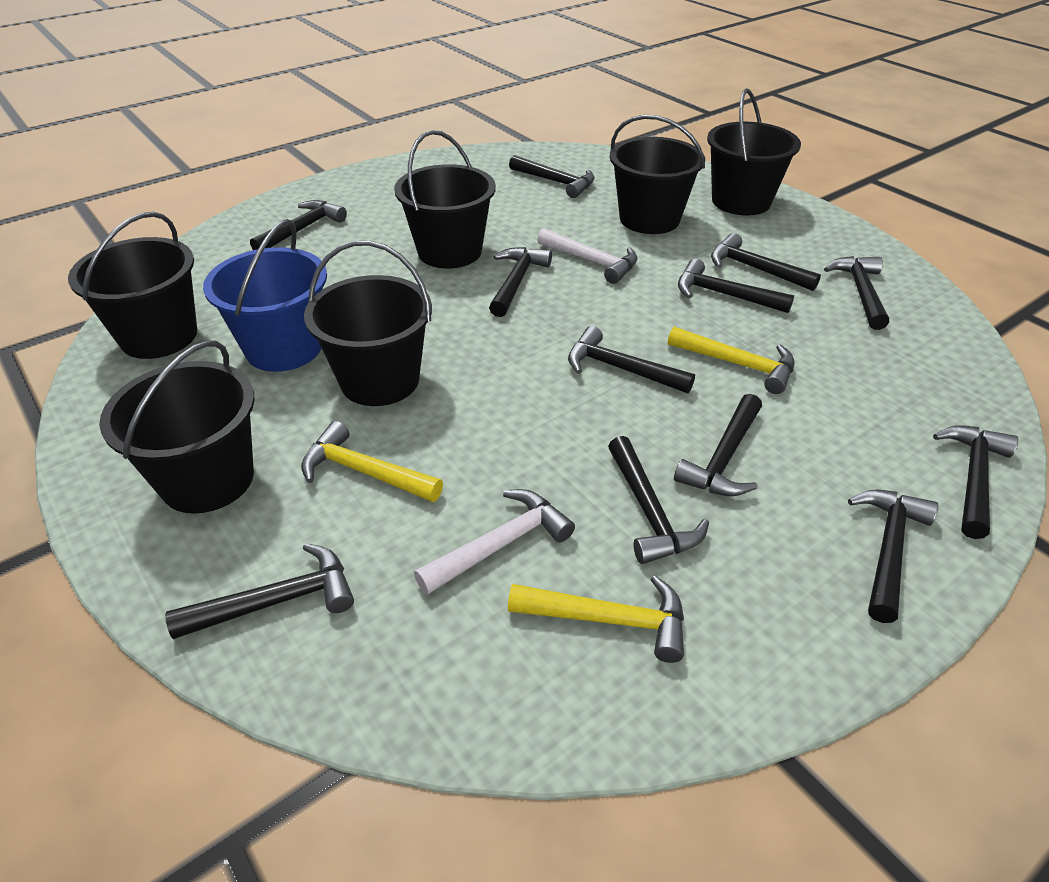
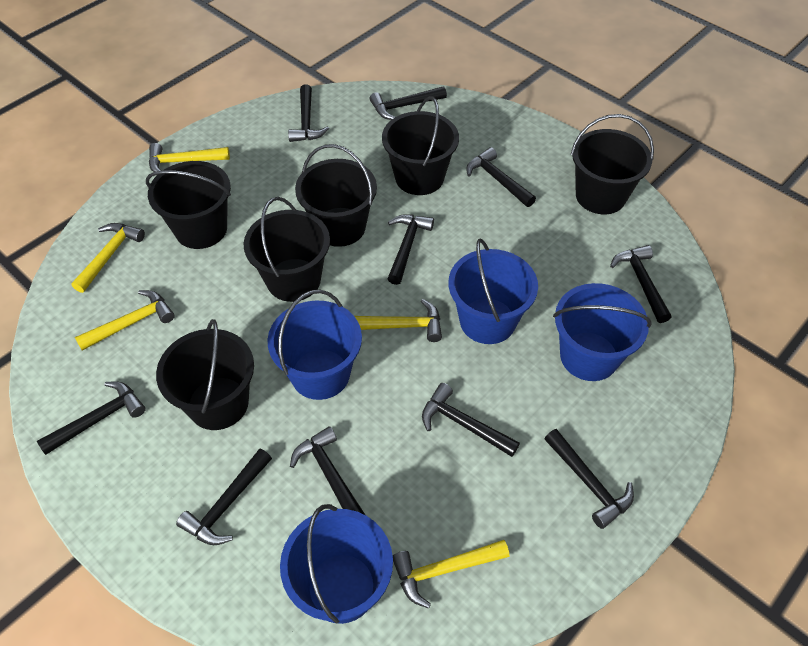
black hammer: [165,543,354,639] [250,200,347,250] [489,247,552,317] [509,155,595,198] [568,326,695,393] [608,436,709,564] [674,394,762,496] [678,259,794,313] [711,233,821,291] [824,256,889,330] [848,490,938,623] [933,425,1018,539] = 12 -> [37,382,146,455] [176,448,272,545] [288,84,329,142] [290,426,365,515] [370,86,447,120] [387,214,434,285] [422,383,520,457] [466,147,536,207] [544,429,634,529] [610,245,671,323] = 10
blue bucket: [203,219,327,372] = 1 -> [268,290,362,400] [280,504,393,624] [449,239,538,344] [553,283,652,381] = 4
white hammer: [414,489,575,595] [537,228,638,284] = 2 -> none = 0
yellow hammer: [301,421,443,502] [508,575,684,663] [668,327,795,394] = 3 -> [71,223,145,293] [75,290,175,351] [149,143,230,172] [354,299,442,342] [393,540,509,609] = 5

